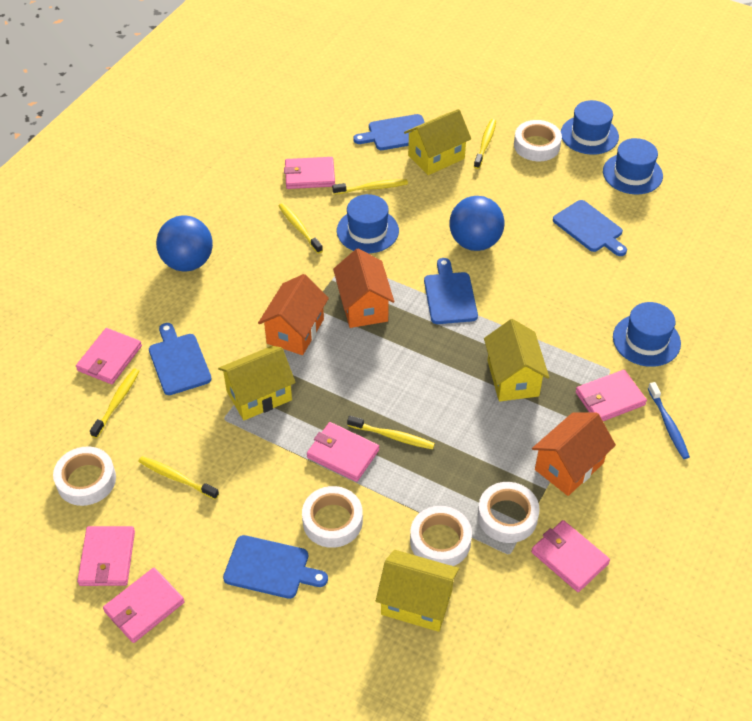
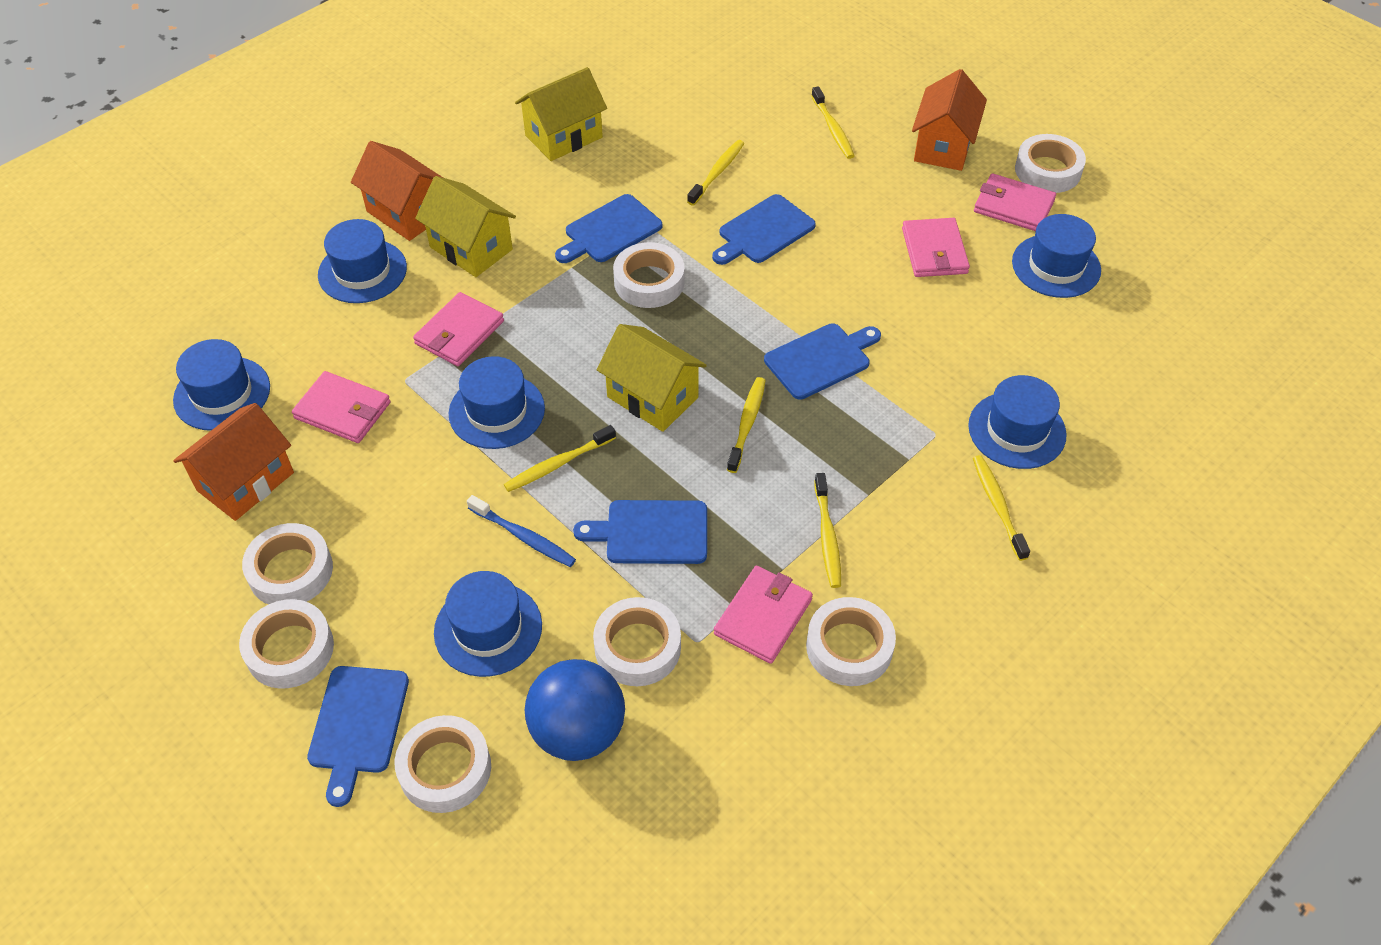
blue ball: [156,215,213,272] [449,196,505,251] = 2 -> [524,659,625,761] = 1
blue hat: [337,194,399,253] [561,100,619,155] [603,138,663,194] [613,302,681,367] = 4 -> [173,339,270,431] [318,219,407,303] [434,571,542,677] [449,356,545,449] [968,375,1067,469] [1012,214,1101,298] = 6
pink wallet: [76,328,142,384] [77,526,135,586] [103,568,185,643] [284,157,335,189] [307,422,379,482] [531,520,610,592] [575,370,647,421] = 7 -> [292,371,391,443] [413,292,504,366] [714,566,813,664] [902,218,970,277] [974,173,1056,231] = 5
white tape: [53,446,116,506] [302,486,363,548] [410,506,472,566] [478,482,540,543] [514,120,562,161] = 5 -> [239,599,334,689] [242,523,333,604] [395,715,491,813] [593,597,681,686] [613,242,685,308] [806,597,896,686] [1015,134,1086,193] = 7
yellow house: [218,346,296,420] [376,550,459,632] [404,109,471,175] [484,319,549,402] = 4 -> [415,176,516,277] [515,67,607,161] [597,324,707,432] = 3

